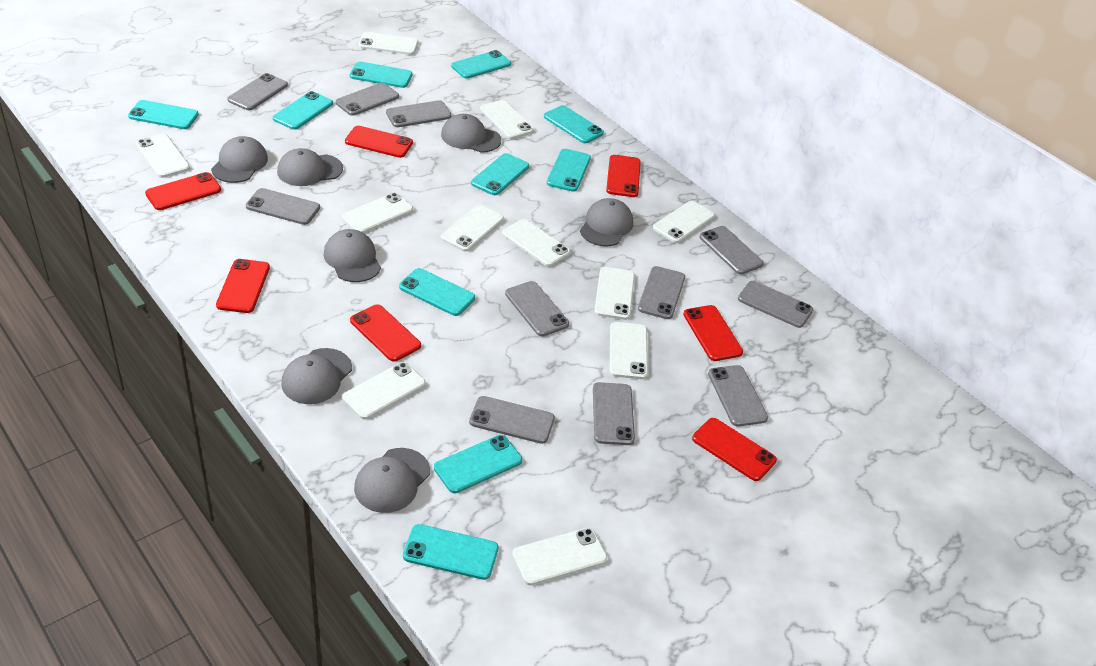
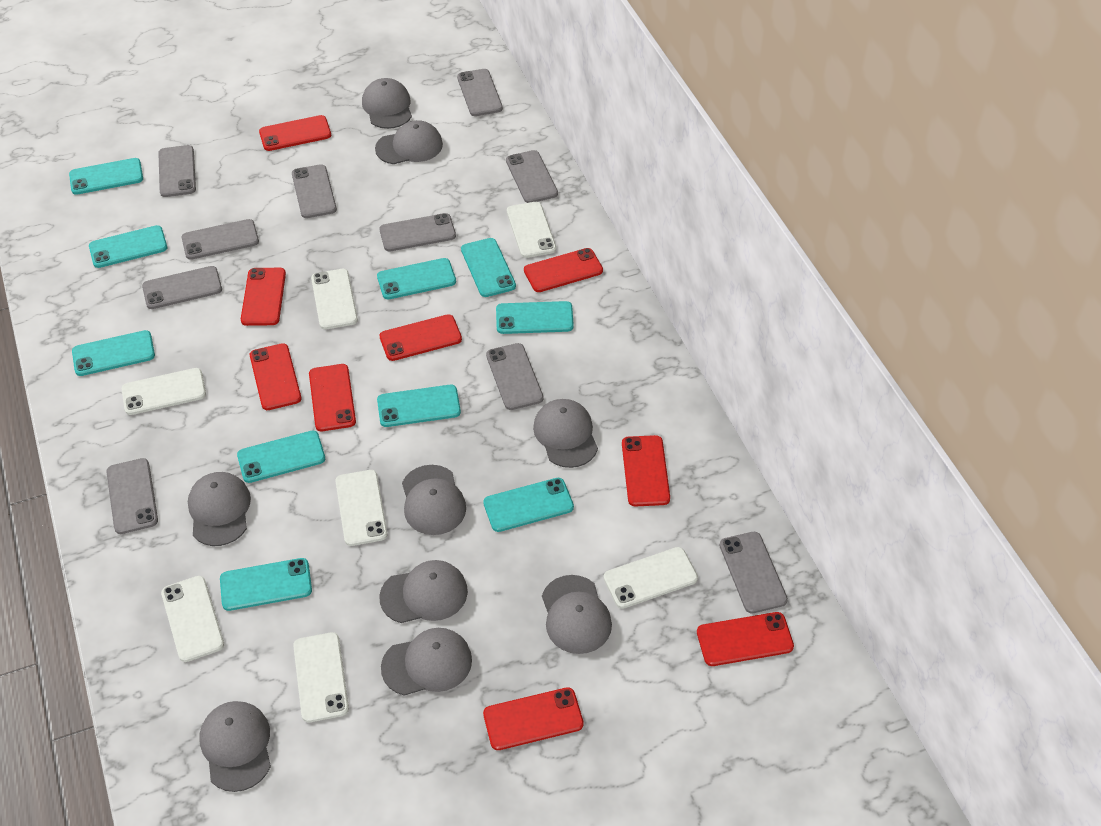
grey cap: [211,136,268,183] [277,148,343,186] [281,348,352,404] [323,229,381,282] [354,448,430,513] [441,114,501,153] [580,198,633,246] = 7 -> [188,472,251,546] [200,701,271,792] [362,78,412,129] [375,120,443,164] [379,560,468,623] [381,628,472,696] [402,465,466,535] [533,399,598,468] [542,575,612,654] = 9
grey phone: [227,73,288,110] [246,188,320,225] [336,83,399,116] [386,100,451,127] [469,396,555,444] [505,281,569,336] [593,382,635,445] [638,266,685,319] [700,226,764,275] [708,365,768,427] [738,281,813,328] = 11 -> [106,458,158,534] [142,266,222,309] [158,145,196,197] [182,219,259,260] [292,164,337,218] [379,213,456,251] [457,69,503,116] [486,343,544,410] [506,150,558,203] [720,532,788,613] = 10
red phone: [145,172,221,210] [216,259,270,313] [345,126,413,158] [350,304,421,362] [606,155,641,197] [683,305,743,361] [692,418,777,481] = 7 -> [241,268,286,326] [250,343,301,410] [259,115,331,151] [309,364,356,431] [380,314,462,361] [483,687,584,750] [524,248,603,292] [622,435,670,507] [697,612,794,666] = 9
white phone: [136,134,190,178] [342,193,413,233] [342,362,426,419] [359,32,418,55] [441,205,504,251] [480,100,534,139] [502,219,570,267] [512,528,607,585] [594,267,635,320] [610,322,648,379] [653,201,715,243] = 11 -> [122,368,206,415] [161,576,224,662] [293,632,349,722] [311,269,358,329] [335,470,388,546] [507,202,556,258] [604,547,698,609] = 7

